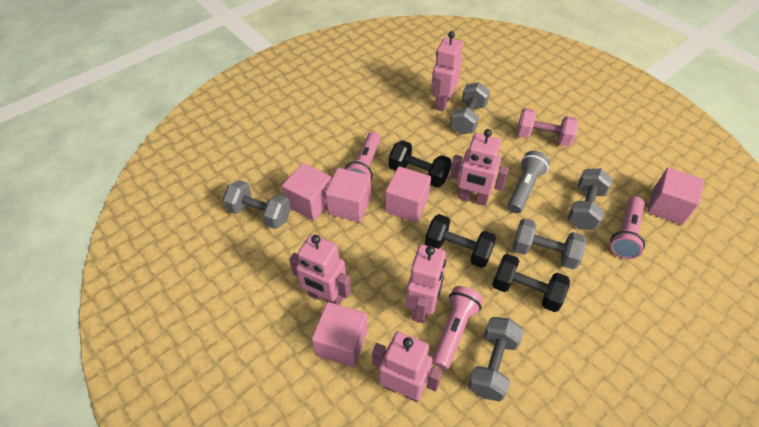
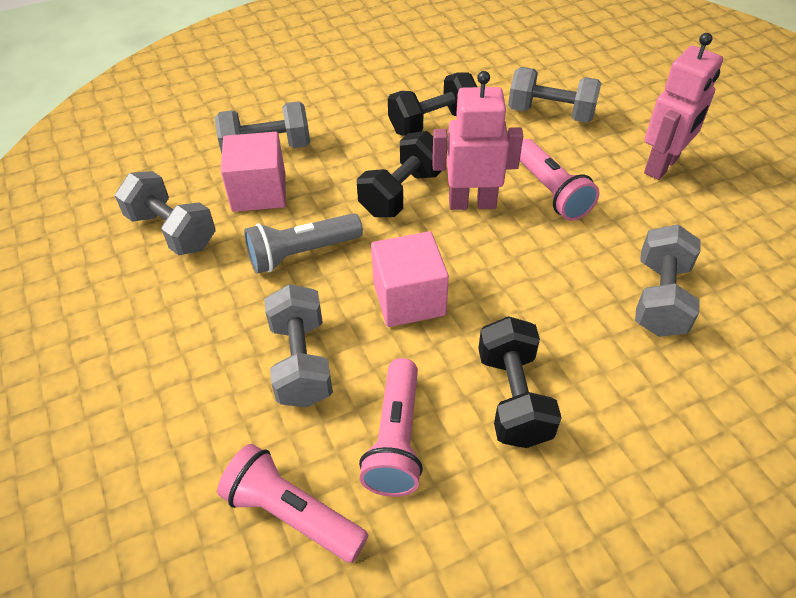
pink cube: [282,163,332,221] [311,302,367,367] [325,168,371,222] [385,166,431,222] [647,168,704,225] = 5 -> [221,132,286,212] [371,231,449,327] = 2
pink dumbbell: [517,108,578,146] = 1 -> none = 0
pink robot: [289,234,351,305] [372,332,443,402] [406,245,446,323] [431,31,463,112] [450,129,509,206] = 5 -> [432,71,523,210] [644,33,723,180] = 2

